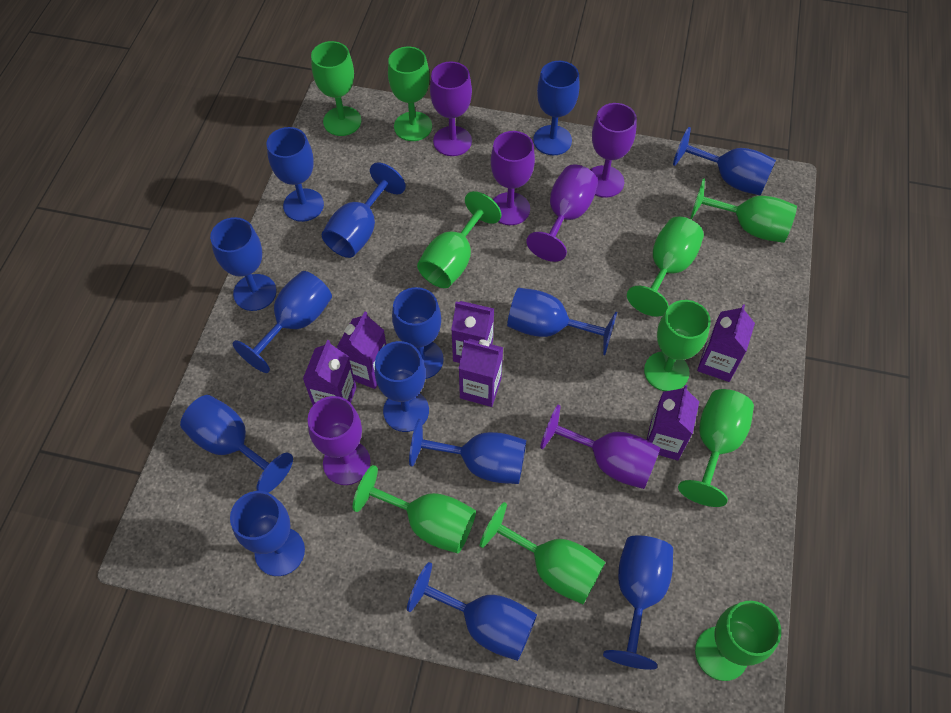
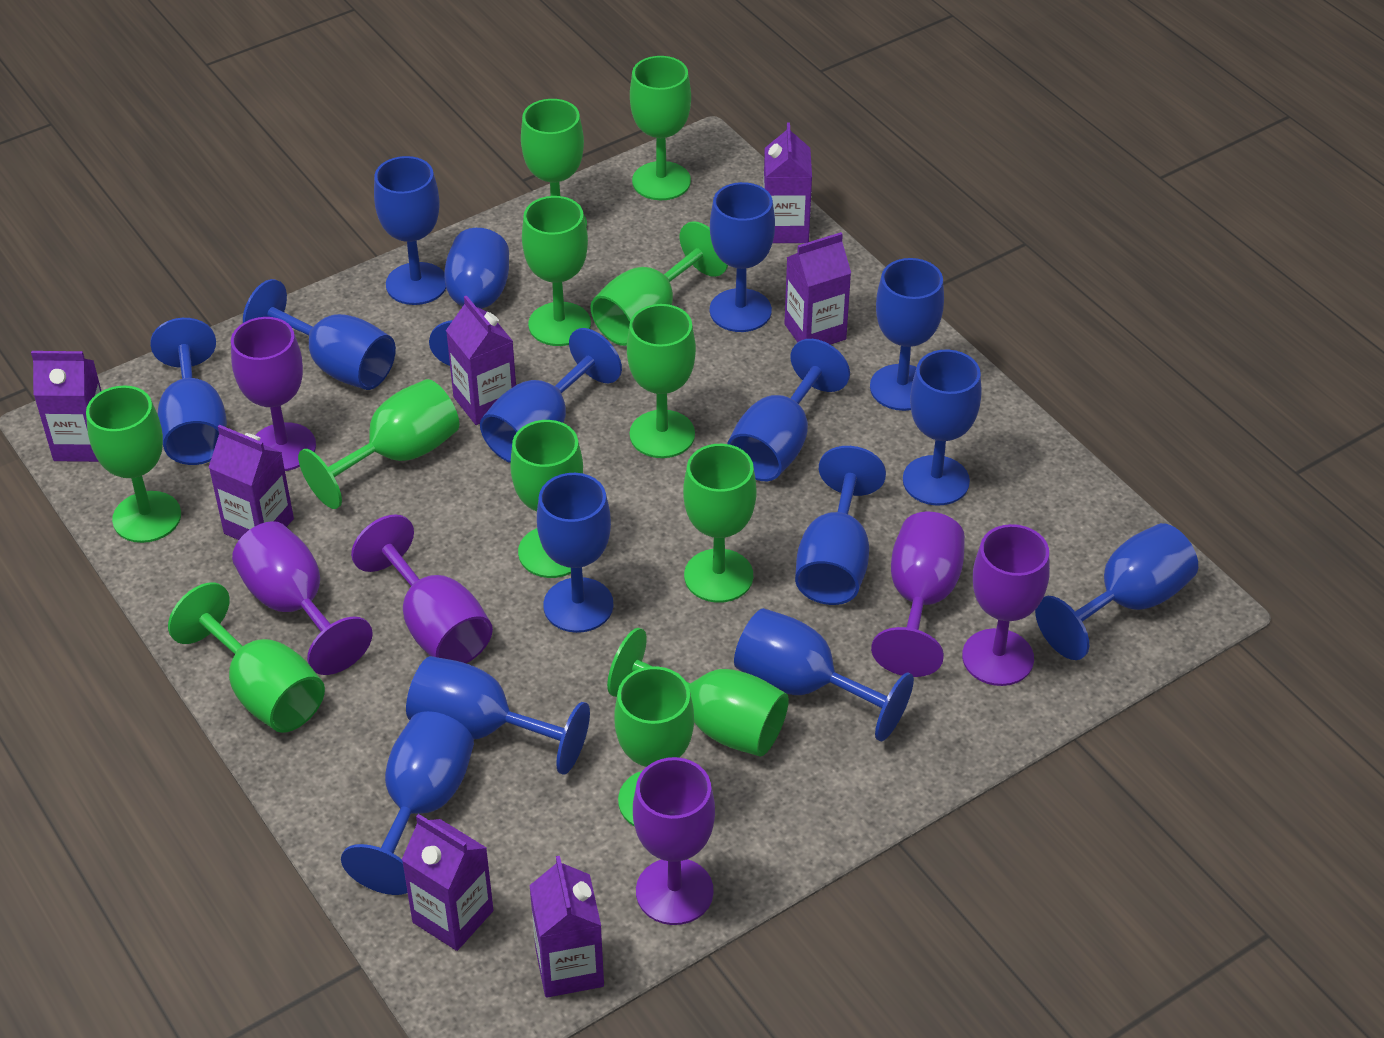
blue goblet: [180,395,293,493] [210,217,277,311] [230,491,305,576] [232,271,332,373] [267,127,324,222] [322,162,406,258] [375,341,429,432] [392,287,444,379] [407,562,537,661] [409,419,526,484] [507,288,617,355] [533,61,580,155] [603,535,673,670] [673,127,776,196] = 14 -> [150,318,227,465] [243,279,396,390] [341,711,474,895] [374,156,446,305] [406,656,590,775] [429,228,509,366] [480,328,622,463] [537,473,614,633] [710,182,775,332] [727,339,850,481] [734,608,914,741] [795,446,886,605] [870,258,944,411] [903,350,981,505] [1035,523,1198,660] = 15
green goblet: [311,41,361,136] [353,465,476,553] [388,47,432,141] [417,191,501,288] [480,502,605,604] [627,217,704,317] [644,300,711,391] [678,389,754,507] [690,178,797,243] [695,601,781,681] = 10 -> [86,385,181,543] [168,582,325,733] [298,379,459,509] [510,420,583,578] [521,99,587,228] [522,196,591,346] [591,221,728,346] [607,628,789,757] [614,666,694,827] [627,304,696,458] [630,56,691,200] [683,444,756,603] = 12
purple carton: [303,340,356,405] [337,312,386,389] [451,301,494,363] [458,338,503,407] [647,385,699,460] [697,304,755,382] = 6 -> [31,351,101,462] [208,425,294,540] [402,814,493,951] [446,295,516,425] [529,856,604,998] [763,123,812,243] [784,232,851,345] = 7

